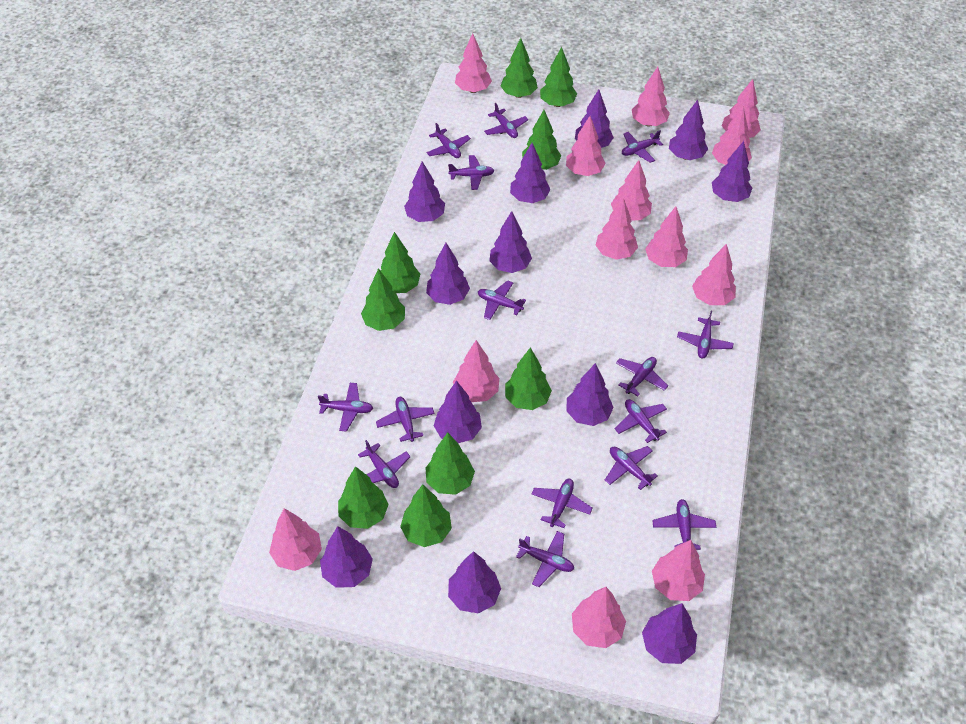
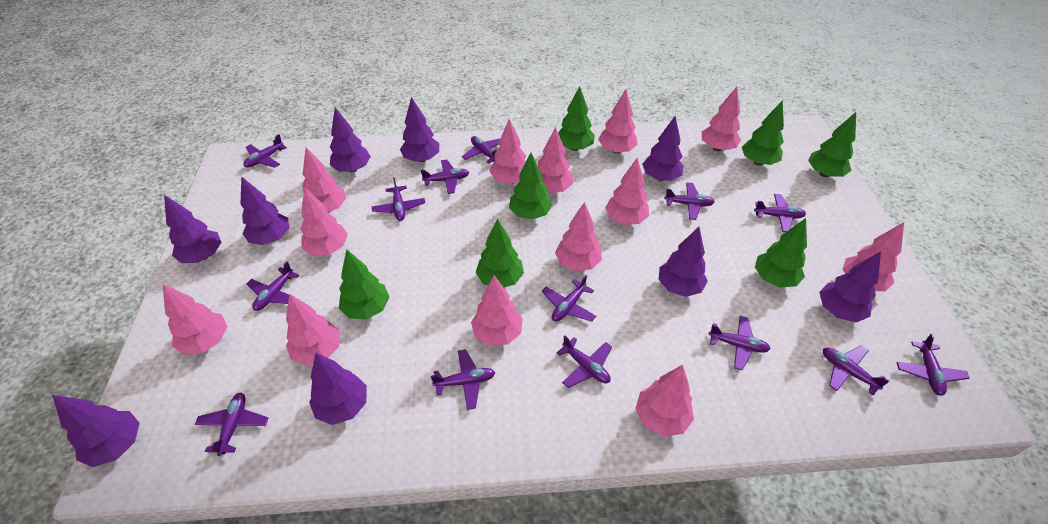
green tree: [338,466,389,529] [361,268,405,331] [381,232,420,293] [400,484,452,547] [425,432,475,495] [500,38,538,98] [505,347,552,410] [522,110,561,170] [540,47,577,107] = 9 -> [339,249,389,319] [476,219,524,287] [509,153,552,220] [558,86,595,151] [742,100,784,165] [755,218,807,288] [808,112,856,177] = 7
purple plane: [318,383,373,432] [358,440,411,488] [376,397,435,442] [426,123,471,158] [448,155,494,190] [478,280,526,320] [484,103,528,138] [516,531,574,587] [532,479,593,528] [605,446,658,490] [615,399,667,443] [616,357,668,396] [622,130,663,163] [652,499,716,550] [677,311,734,359] = 15 -> [195,392,268,456] [243,134,287,168] [246,261,299,311] [372,178,425,221] [421,159,469,194] [431,349,495,410] [462,136,501,164] [542,275,596,322] [557,335,612,388] [664,182,714,220] [708,316,770,370] [754,194,806,232] [823,345,890,395] [896,333,970,396] = 14
purple tree: [320,526,373,588] [404,161,445,222] [426,243,470,305] [434,380,482,443] [448,551,501,614] [489,211,532,273] [510,143,551,203] [566,363,614,426] [575,89,614,148] [642,603,697,664] [669,100,708,160] [712,141,752,202] = 12 -> [52,395,140,467] [164,195,221,263] [240,176,289,245] [309,353,366,425] [330,108,371,172] [400,97,439,162] [642,116,684,181] [659,227,708,297] [819,251,881,322] = 9

